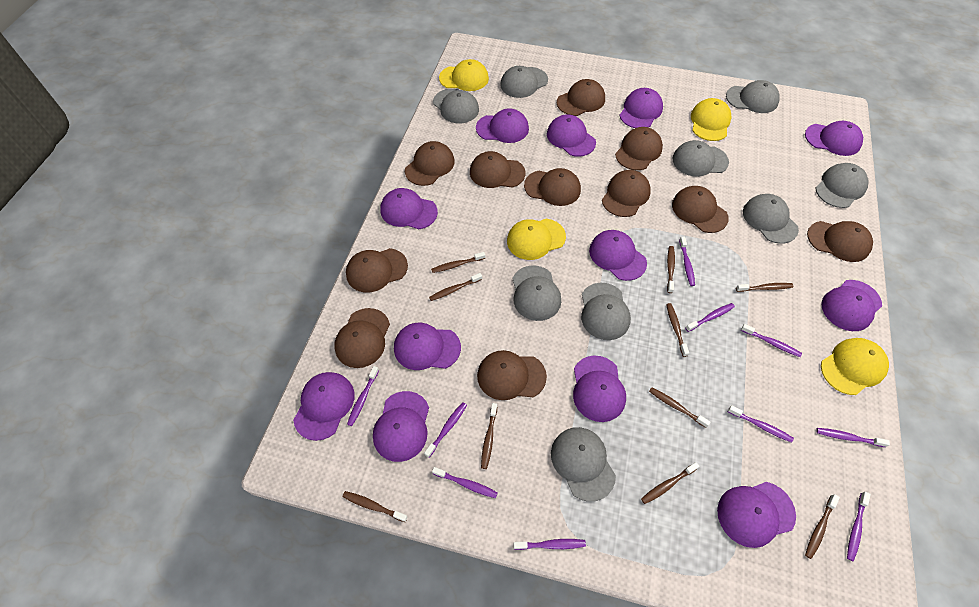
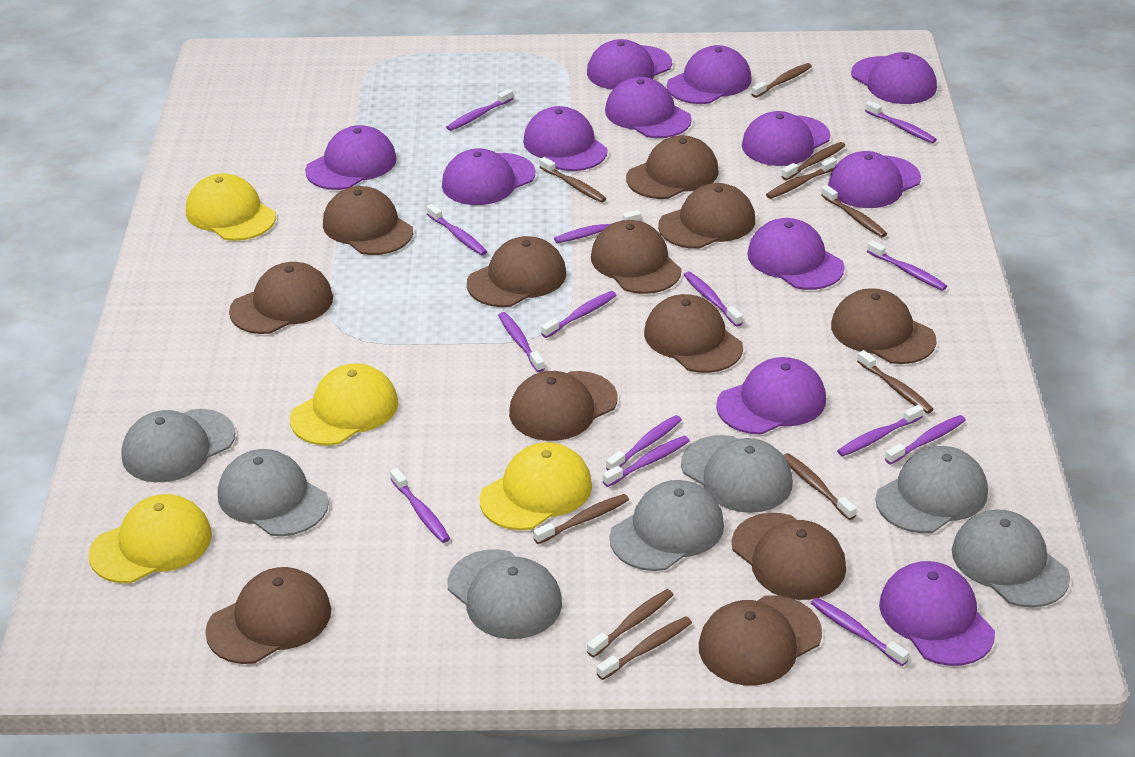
brown cap: [334,308,390,368] [346,248,408,292] [405,141,455,186] [470,151,525,188] [477,350,547,400] [524,168,581,206] [557,79,605,116] [602,170,651,217] [615,127,663,170] [672,186,729,233] [807,221,873,262] = 11 -> [205,567,331,664] [229,262,333,334] [323,186,413,255] [467,236,566,307] [509,371,617,441] [591,220,681,294] [626,135,719,199] [644,294,743,373] [658,183,755,249] [699,595,822,685] [732,513,846,600] [831,288,936,364] = 12
grey cap: [433,89,479,123] [500,66,548,98] [512,266,561,321] [551,427,616,502] [581,283,631,340] [673,140,729,177] [726,80,780,113] [743,194,799,244] [815,163,869,208] = 9 -> [121,409,235,482] [218,449,329,536] [447,549,562,639] [609,480,724,571] [681,435,793,513] [875,446,988,533] [952,510,1070,608] = 7
purple toothbrush: [347,366,379,426] [424,402,467,458] [432,467,498,498] [514,539,586,550] [679,237,695,286] [685,303,735,332] [728,405,794,443] [741,324,802,357] [816,428,890,447] [847,491,871,561] = 10 -> [390,468,450,543] [427,204,487,255] [446,89,513,131] [498,312,545,372] [541,291,616,338] [554,210,641,243] [603,436,690,487] [606,415,682,470] [684,272,743,327] [811,598,909,666] [837,405,923,457] [865,101,937,143] [867,240,947,291] [885,415,966,465] = 14

